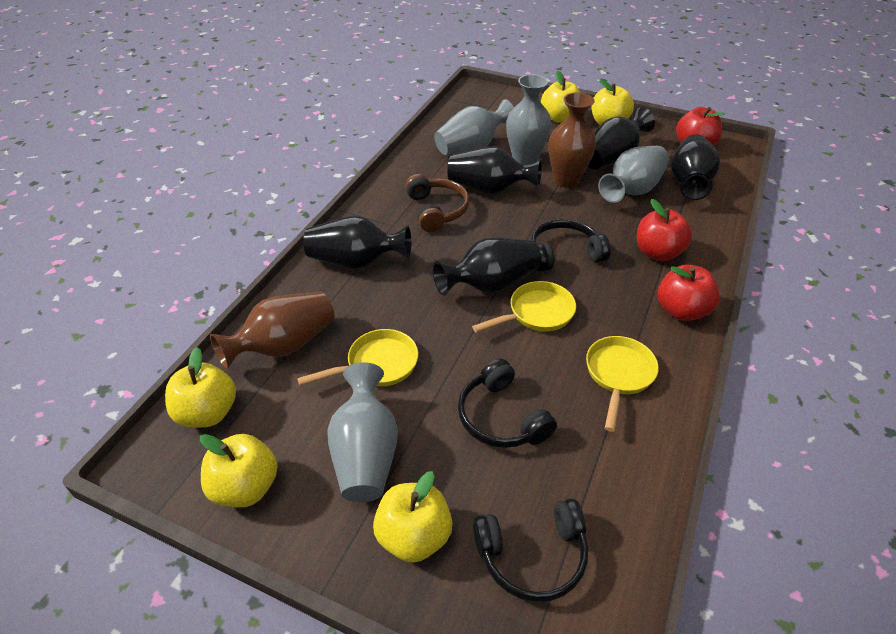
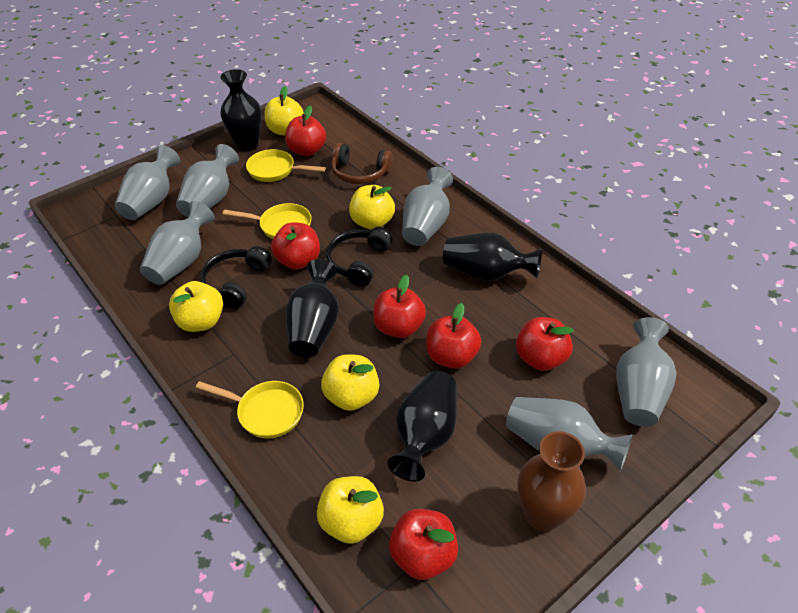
black headphones: [458,358,557,448] [473,498,588,602] [531,219,611,272] = 3 -> [200,246,272,309] [326,227,393,287] = 2
black vase: [303,216,411,269] [433,237,541,296] [447,146,542,194] [588,107,655,170] [671,134,720,200] = 5 -> [220,69,262,151] [286,259,339,357] [388,371,457,481] [443,232,542,281] = 4
brown vase: [210,292,334,370] [548,92,596,188] = 2 -> [517,431,586,532] = 1
grey vase: [327,362,398,502] [434,99,514,155] [506,74,552,165] [598,146,669,203] = 4 -> [115,145,180,220] [140,201,215,285] [176,144,239,217] [402,167,453,246] [506,397,632,471] [616,317,676,426] = 6
red apple: [637,199,692,261] [658,265,720,321] [676,107,725,146] = 3 -> [271,223,320,270] [285,106,326,156] [373,275,426,338] [389,509,458,580] [426,303,482,369] [516,317,574,371] = 6

